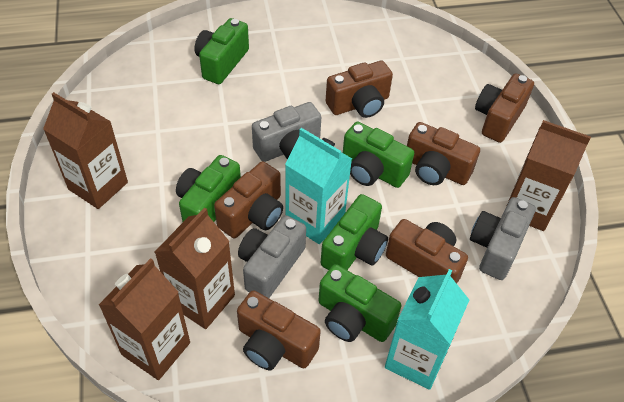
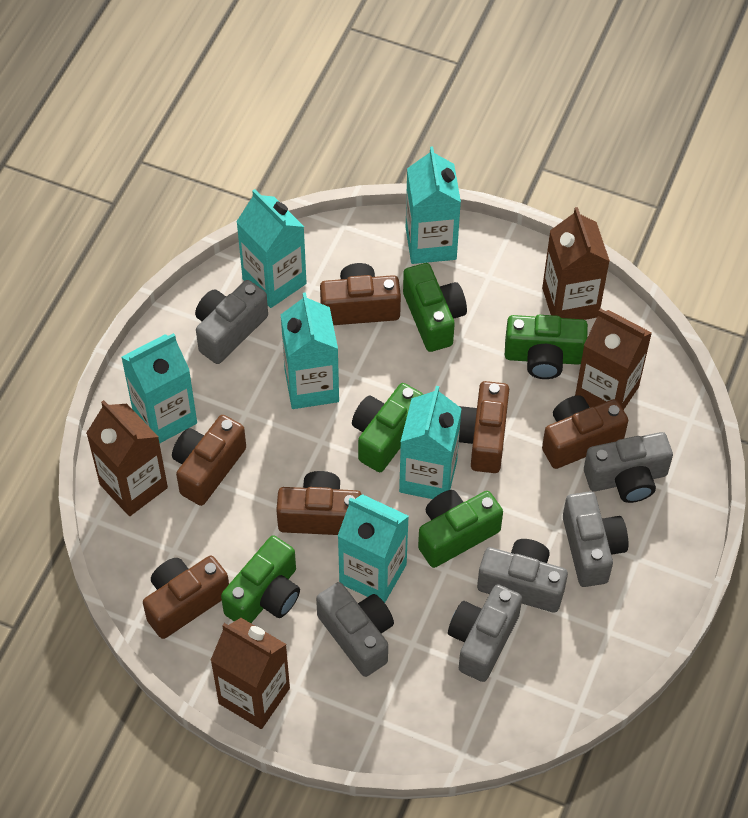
grey camera: [238,215,306,298] [252,102,321,162] [470,197,536,280] = 3 -> [195,280,268,364] [316,582,394,677] [448,584,522,682] [477,539,568,613] [563,491,628,587] [584,432,673,503] = 6
turquoise carton: [285,128,352,244] [385,269,469,390] = 2 -> [121,333,197,443] [236,189,307,308] [281,292,339,409] [338,494,409,603] [399,386,462,499] [406,146,461,264] = 6

